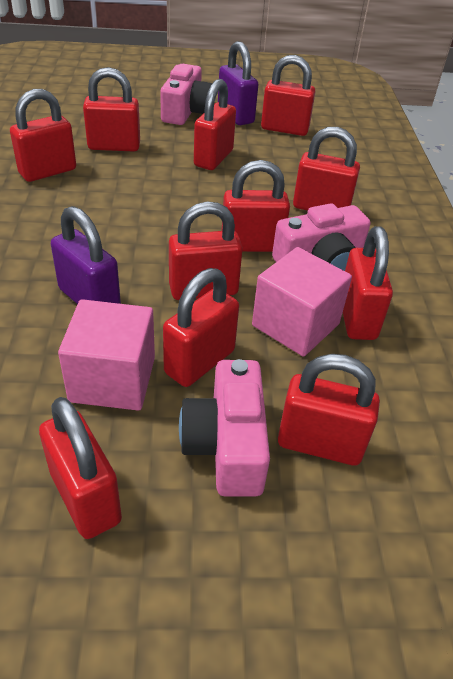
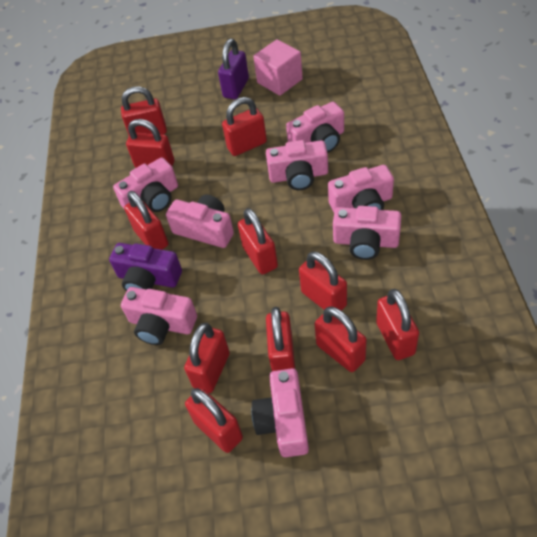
pink camera: [160,64,212,125] [179,359,270,497] [272,203,370,271] = 3 -> [113,157,178,212] [121,287,197,345] [166,195,234,248] [251,368,309,457] [266,140,328,190] [286,102,344,153] [328,165,394,212] [333,206,401,260] = 8
pink cube: [58,299,155,411] [252,247,352,356] = 2 -> [253,39,303,96] = 1
purple camera: none = 0 -> [109,243,182,291] = 1
purple padlock: [51,206,121,304] [218,41,258,125] = 2 -> [218,39,249,99] = 1

